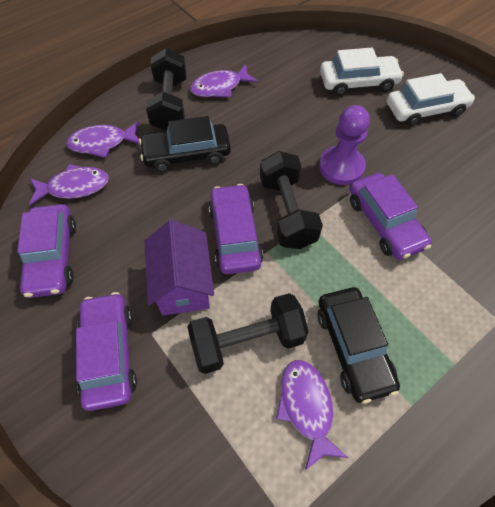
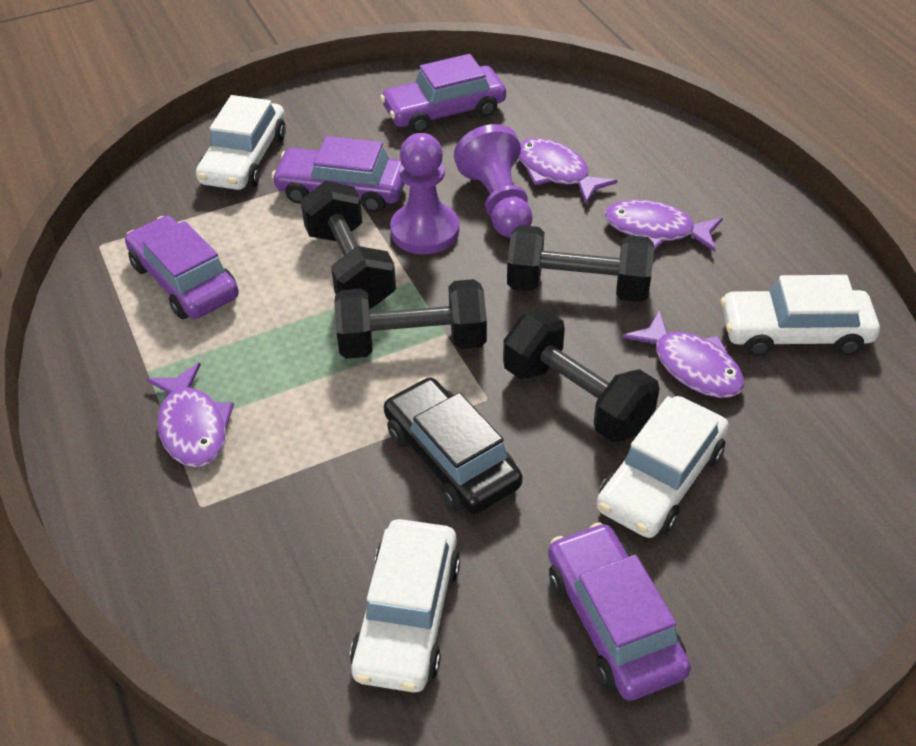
black car: [139,116,231,172] [318,287,400,404] = 2 -> [384,377,522,514] = 1
black dumbbell: [146,48,186,131] [187,293,309,374] [260,151,323,249] = 3 -> [300,181,396,309] [334,279,487,359] [503,310,660,442] [507,225,654,302] = 4
purple house: [144,220,214,315] = 1 -> none = 0
purple pawn: [319,105,370,185] = 1 -> [390,133,459,254] [454,124,532,238] = 2
white car: [320,48,404,96] [387,73,475,126] = 2 -> [196,95,286,190] [350,519,460,693] [597,396,728,538] [721,275,880,356] = 4

